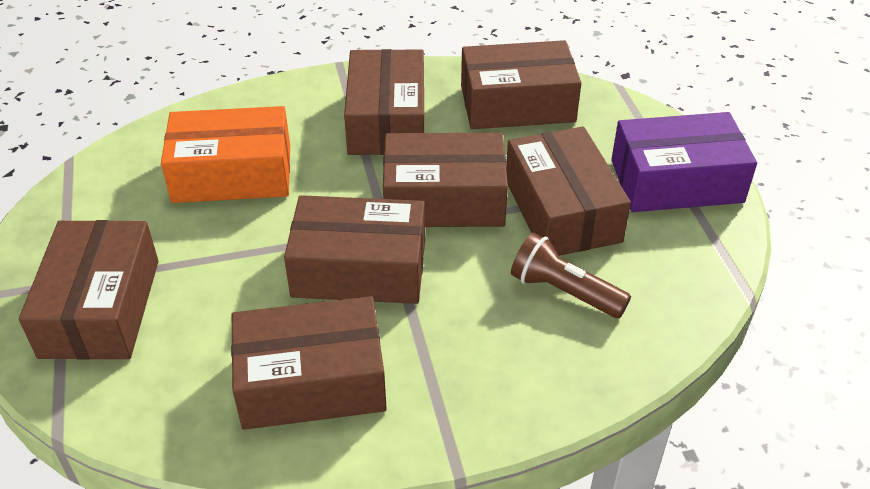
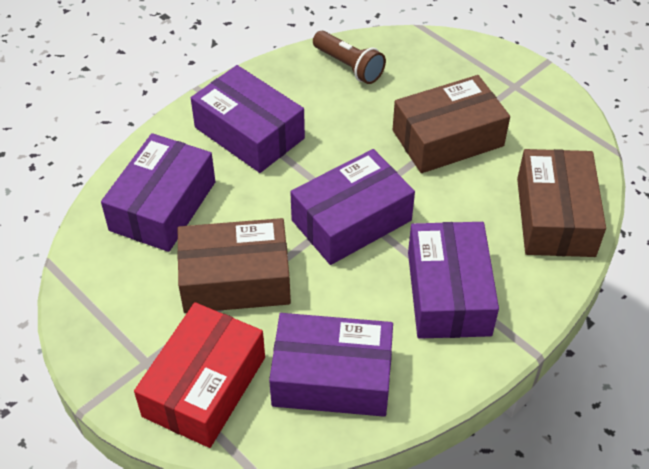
brown box: [19,220,158,360] [231,296,387,430] [284,195,425,304] [344,49,424,155] [383,133,508,227] [461,40,581,129] [506,127,631,256] = 7 -> [177,218,291,313] [393,75,510,173] [517,149,606,257] = 3
orange box: [161,106,290,203] = 1 -> none = 0
purple box: [611,112,757,212] = 1 -> [101,133,215,252] [191,65,305,173] [269,313,393,417] [290,149,415,265] [408,222,499,339] = 5
red box: none = 0 -> [134,302,265,448] = 1

